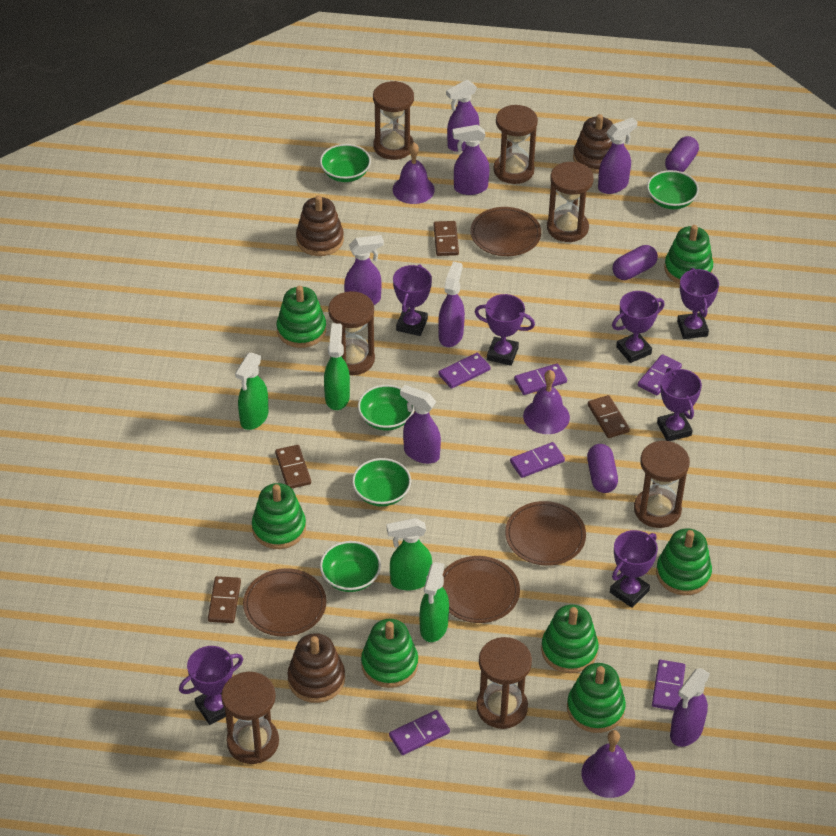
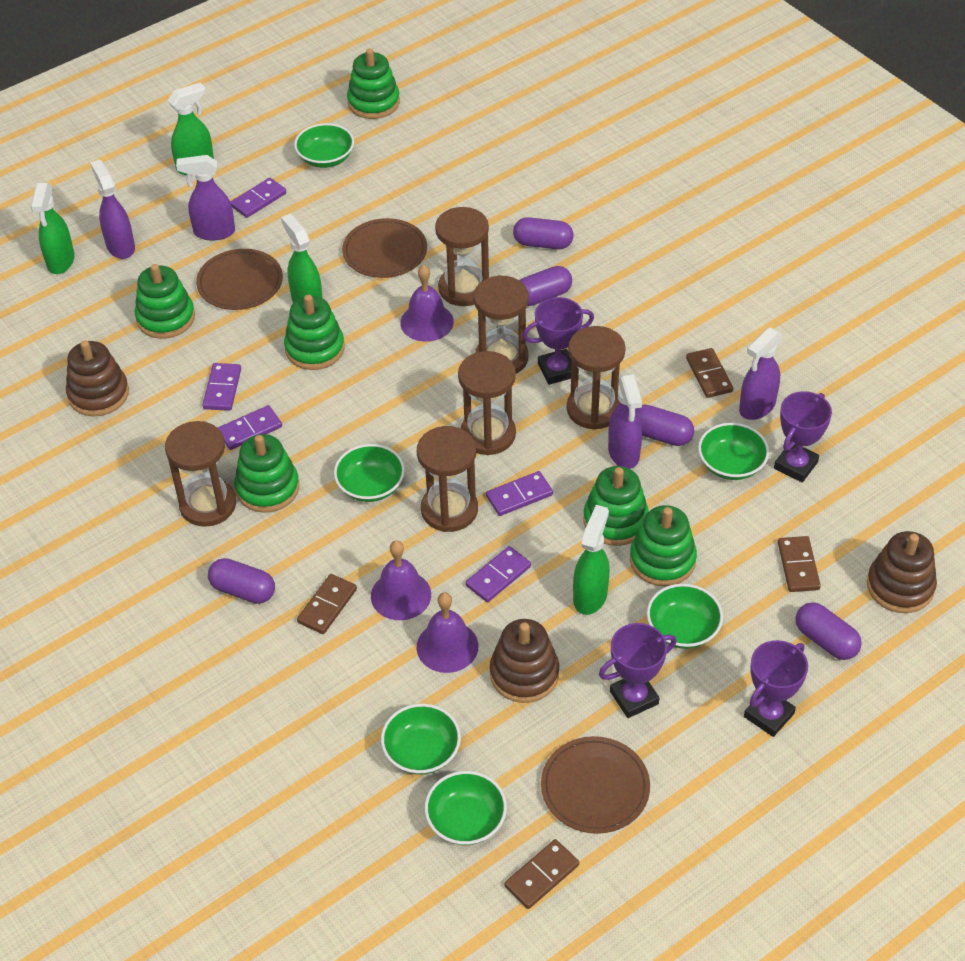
brown hourglass: [221,672,279,764] [328,291,375,375] [373,81,414,160] [476,637,532,729] [493,105,538,184] [547,162,594,242] [634,440,690,528] = 7 -> [165,421,236,527] [417,426,478,532] [435,207,489,306] [458,351,516,455] [473,275,529,374] [567,326,626,430] = 6
brown plate: [243,568,327,637] [443,556,520,623] [471,207,541,256] [505,501,586,566] = 4 -> [196,249,283,310] [342,218,427,278] [541,736,650,834] = 3
green bowl: [320,144,371,182] [320,541,381,592] [352,458,411,507] [358,385,414,431] [647,170,699,209] = 5 -> [294,123,354,168] [334,444,405,502] [381,704,461,775] [425,771,507,845] [647,584,723,649] [698,423,769,480] = 6
green stacking toy: [252,483,306,549] [277,286,326,348] [361,619,418,688] [541,605,598,673] [567,663,626,733] [656,528,712,595] [664,225,713,284] = 7 -> [135,264,195,339] [234,434,299,513] [284,295,345,370] [347,48,400,119] [583,466,649,546] [630,505,697,586] = 6
purple capsule: [587,444,618,493] [612,245,658,280] [665,136,699,172] = 3 -> [208,558,275,604] [513,217,573,249] [519,266,572,306] [636,405,694,446] [795,602,862,660] = 5
purple domino: [389,710,450,755] [438,353,491,389] [510,442,565,478] [514,364,567,395] [638,354,682,396] [652,660,685,711] = 6 -> [202,363,241,411] [218,405,282,450] [231,178,286,218] [466,546,531,602] [486,471,553,516] = 5
purple spray bottle: [344,235,384,305] [400,385,441,464] [438,262,465,347] [446,80,479,152] [452,125,489,195] [598,117,638,194] [670,668,710,747] = 7 -> [90,160,135,259] [176,155,235,241] [608,374,642,469] [739,327,783,420] = 4
purple trophy: [179,646,243,725] [393,264,432,336] [475,294,535,366] [610,530,658,608] [612,291,664,363] [657,368,702,441] [677,268,719,339] = 7 -> [523,297,594,385] [599,623,676,718] [744,640,808,737] [774,391,832,482] = 4

